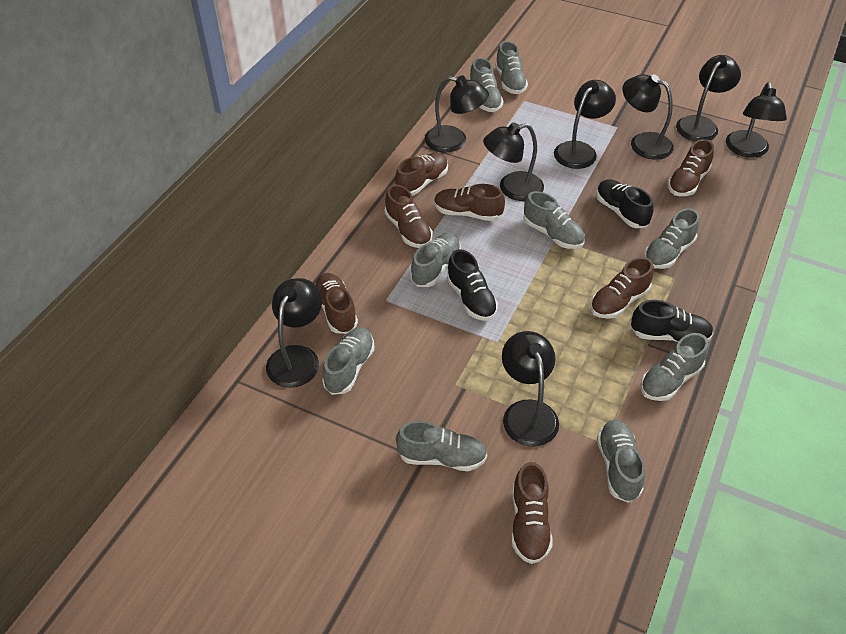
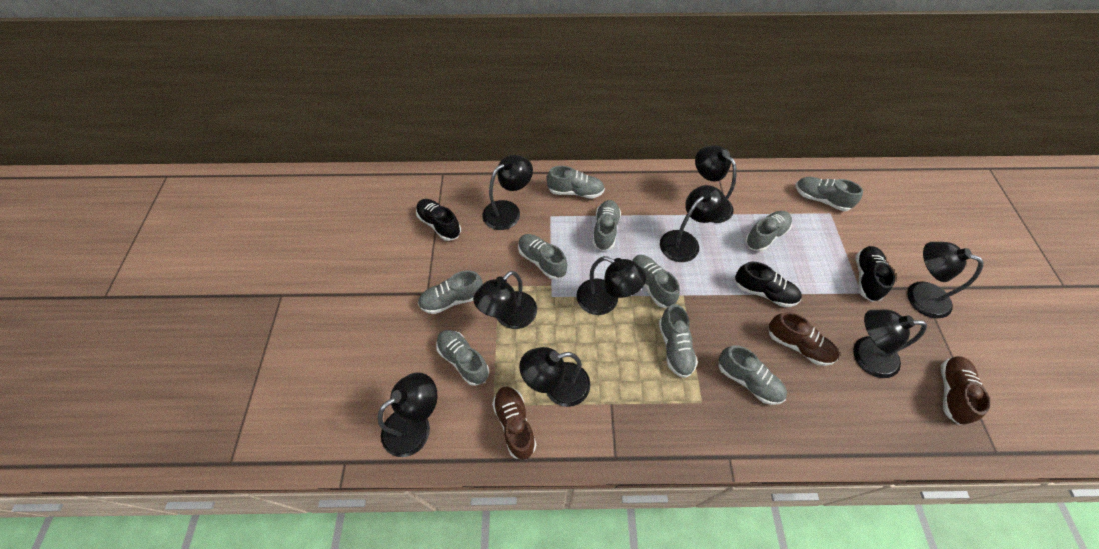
black lamp: [266,278,322,388] [424,75,489,152] [483,123,544,201] [502,331,559,447] [554,80,616,169] [622,74,674,160] [676,55,741,141] [726,82,787,157] = 8 -> [378,372,438,457] [473,271,537,329] [482,155,533,230] [519,347,590,407] [576,256,646,315] [660,185,727,262] [695,145,737,223] [853,310,927,378] [907,242,984,318] = 9
brown shoe: [315,273,358,334] [385,184,433,248] [395,153,448,196] [434,184,505,221] [511,462,553,564] [590,257,654,319] [668,139,714,196] = 7 -> [492,386,536,460] [768,312,839,366] [941,356,990,425] = 3
grey shoe: [322,328,375,395] [396,421,487,471] [410,233,461,287] [469,58,503,112] [495,41,528,94] [523,191,585,249] [597,420,645,503] [641,333,708,401] [644,208,700,269] = 9 -> [418,270,483,314] [436,330,489,386] [518,234,567,280] [546,166,605,199] [593,200,621,251] [632,255,680,308] [659,304,698,378] [719,345,787,405] [745,211,792,252] [796,177,863,211] = 10

